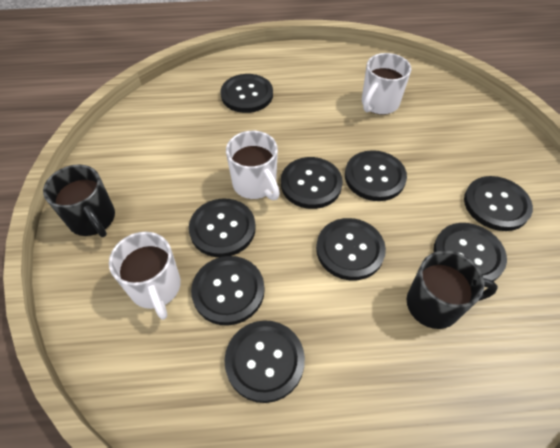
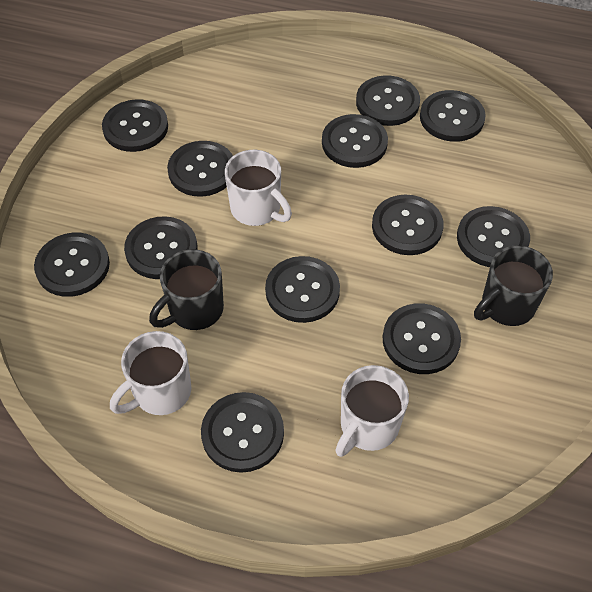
black button: [189,199,256,257] [191,256,265,326] [220,74,273,113] [224,320,305,403] [281,157,343,209] [316,218,386,280] [345,150,407,201] [434,223,507,281] [464,176,533,231] = 9 -> [34,233,110,297] [102,99,168,152] [124,216,197,279] [167,141,233,197] [201,392,284,473] [265,256,340,323] [322,114,388,168] [356,75,420,126] [372,195,444,255] [383,303,461,374] [420,90,486,142] [457,206,530,267] = 12

